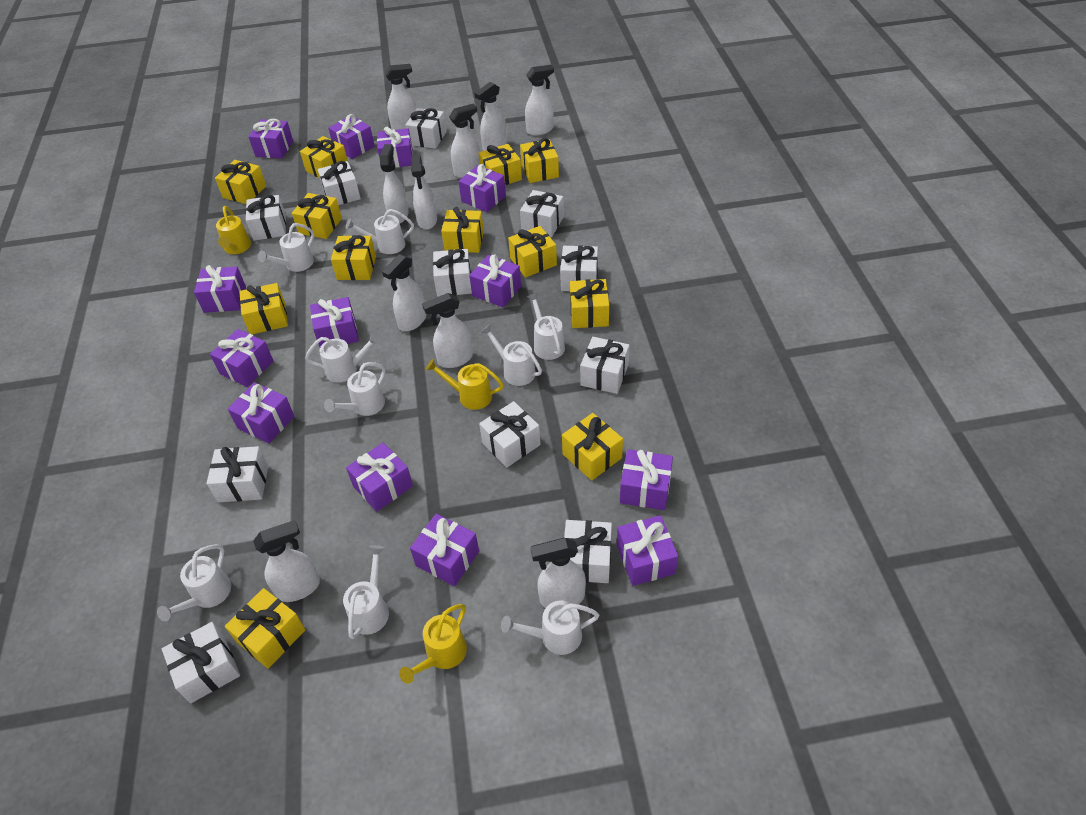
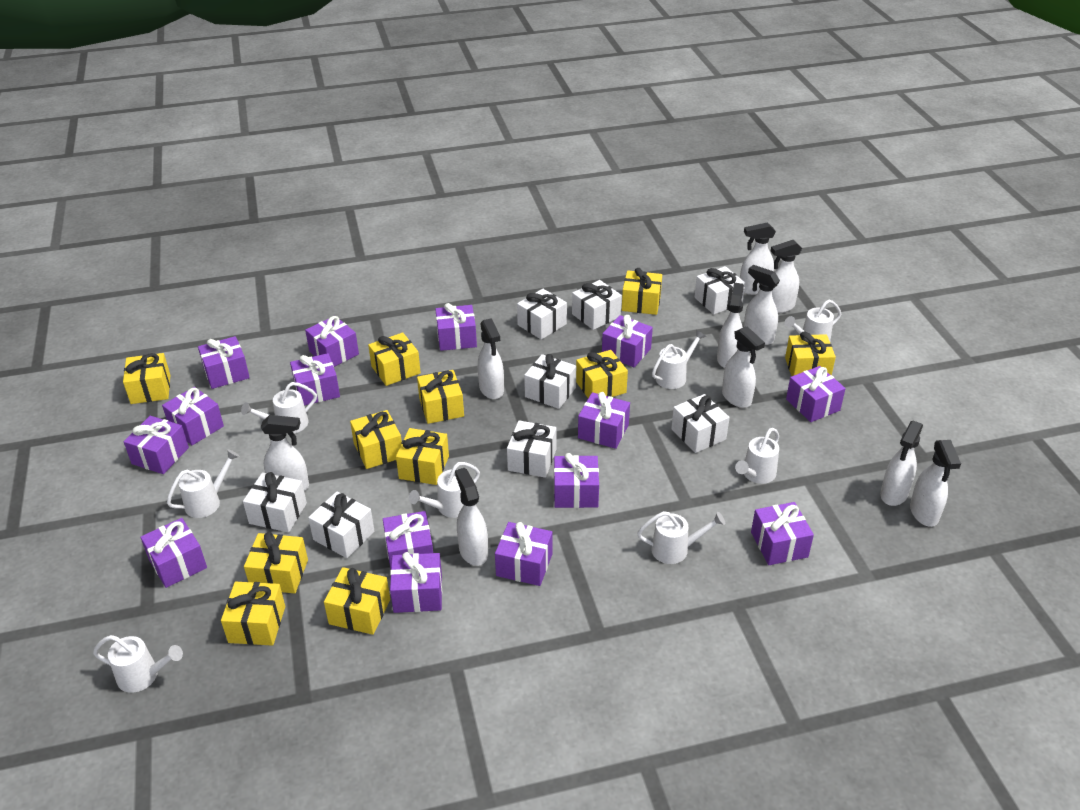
purple gift: [194,265,246,313] [210,329,274,387] [228,382,295,444] [248,119,293,159] [310,297,359,347] [328,114,375,159] [346,443,413,512] [377,127,413,168] [410,514,479,586] [458,164,506,212] [469,254,521,308] [617,515,678,586] [620,449,673,510] = 13 -> [124,416,189,474] [140,518,207,588] [162,387,224,445] [198,336,250,389] [290,353,340,406] [305,316,359,367] [383,511,433,569] [390,552,442,613] [435,303,477,351] [495,522,552,586] [554,453,599,508] [578,392,630,449] [602,315,653,367] [751,502,814,565] [786,366,846,422] = 15
white gift: [162,622,240,704] [206,446,268,502] [246,195,286,241] [318,161,361,205] [405,108,447,149] [433,249,472,297] [479,401,541,468] [520,190,564,238] [560,245,598,291] [564,520,612,583] [580,337,630,394] = 11 -> [243,472,307,532] [308,492,374,558] [507,420,556,478] [517,289,567,340] [524,354,576,409] [572,280,622,330] [671,394,730,453] [694,266,745,314] = 8
white watering can: [157,544,231,621] [258,223,314,272] [305,333,380,383] [324,362,386,416] [343,545,389,639] [345,209,414,254] [481,324,542,386] [501,600,599,655] [527,293,565,360] = 9 -> [93,635,183,693] [167,449,239,518] [241,382,317,434] [409,462,480,518] [637,511,725,564] [652,330,706,389] [735,428,779,484] [785,300,841,341] = 8
yellow gift: [215,160,266,204] [225,588,305,669] [239,283,288,334] [292,193,342,239] [300,136,348,178] [331,235,376,280] [441,207,484,253] [478,144,522,185] [508,226,557,277] [520,138,559,183] [562,413,623,481] [570,279,609,328] = 12 -> [123,353,170,404] [221,582,285,646] [244,532,308,593] [324,567,390,635] [350,410,402,469] [368,332,421,386] [396,428,449,485] [417,370,464,424] [576,350,628,398] [622,268,662,315] [785,332,836,376] = 11
yellow watering can: [216,206,251,254] [399,604,467,684] [426,359,504,410] = 3 -> none = 0

